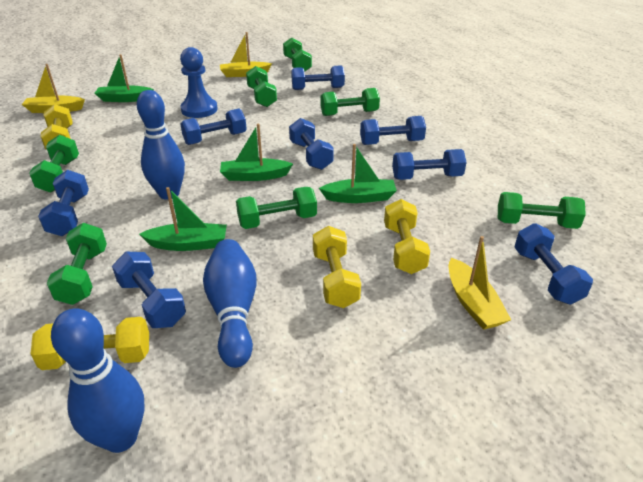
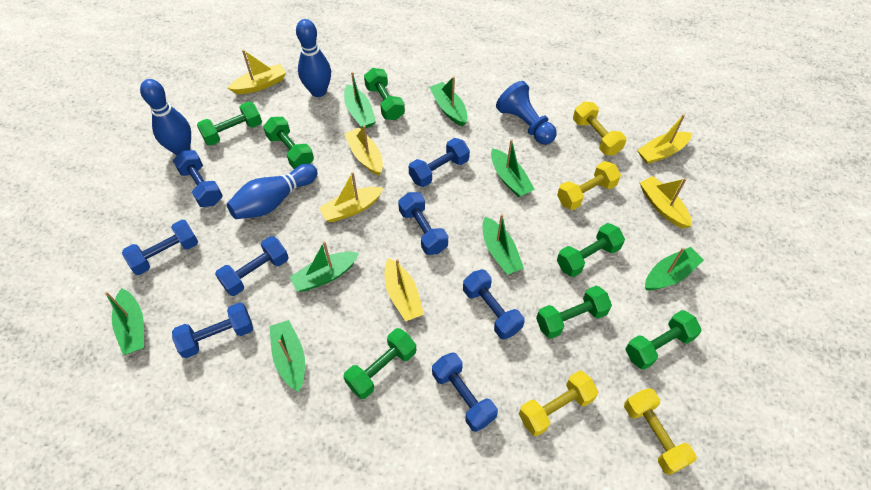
green boat: [95,54,154,102] [139,187,227,251] [220,124,293,181] [319,144,397,203] = 4 -> [105,288,144,355] [269,320,305,392] [290,241,359,292] [344,72,376,128] [429,76,468,127] [483,214,524,275] [491,139,535,197] [645,247,704,290] = 8
yellow boat: [21,64,85,113] [220,32,272,77] [449,236,511,330] = 3 -> [228,50,286,94] [319,172,383,222] [345,125,383,176] [385,258,424,321] [637,114,692,164] [640,176,692,228] = 6

